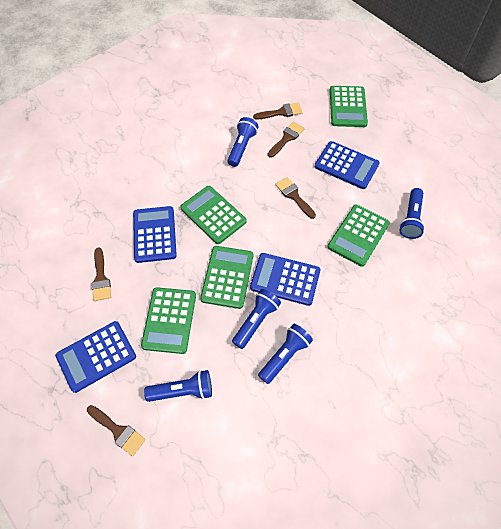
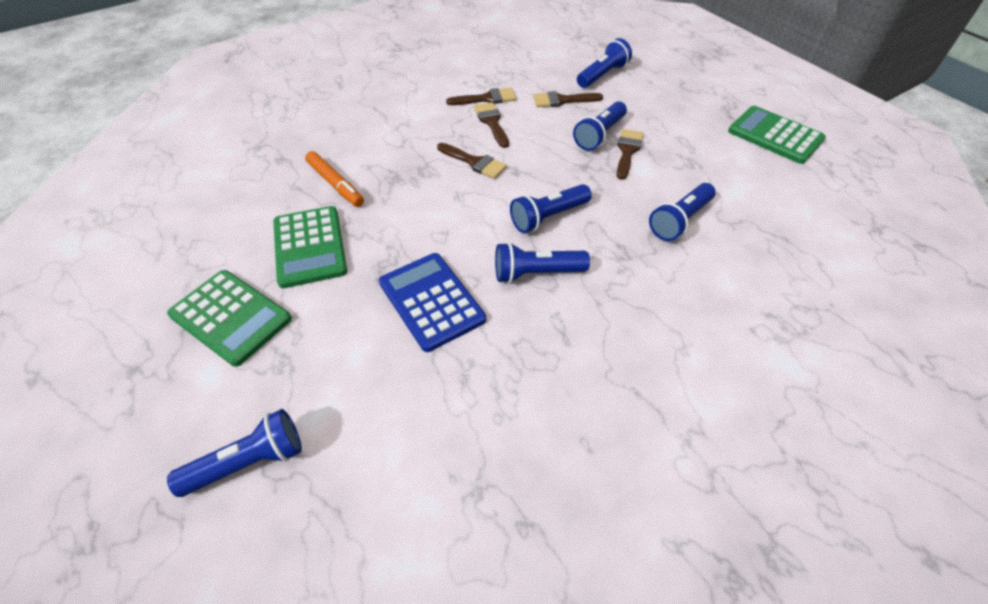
blue calculator: [56,321,136,393] [133,206,177,263] [250,253,321,306] [315,141,380,189] = 4 -> [379,253,486,352] = 1
blue flashlight: [144,370,212,402] [227,117,259,167] [232,289,281,349] [258,324,313,384] [399,188,425,239] = 5 -> [167,409,302,497] [495,242,590,283] [510,184,592,233] [573,101,627,151] [577,38,632,88] [649,183,716,241] = 6
green calculator: [141,287,196,354] [180,186,247,244] [200,246,253,309] [328,205,390,267] [330,86,368,127] = 5 -> [167,270,292,367] [273,206,347,288] [728,106,826,164] = 3
orange marker: none = 0 -> [305,151,364,207] = 1

